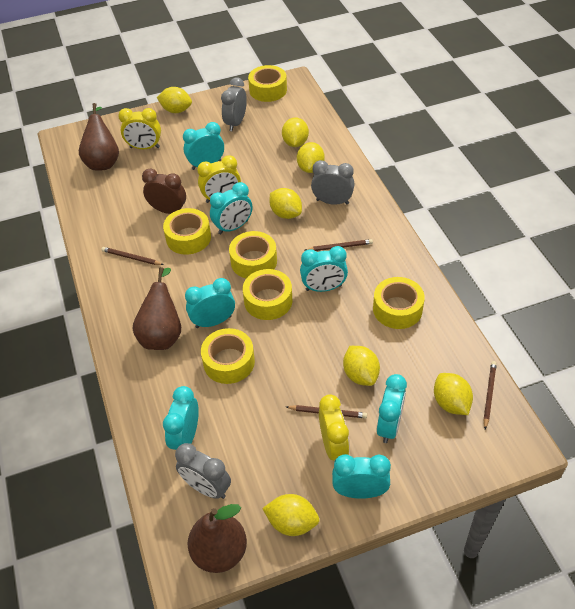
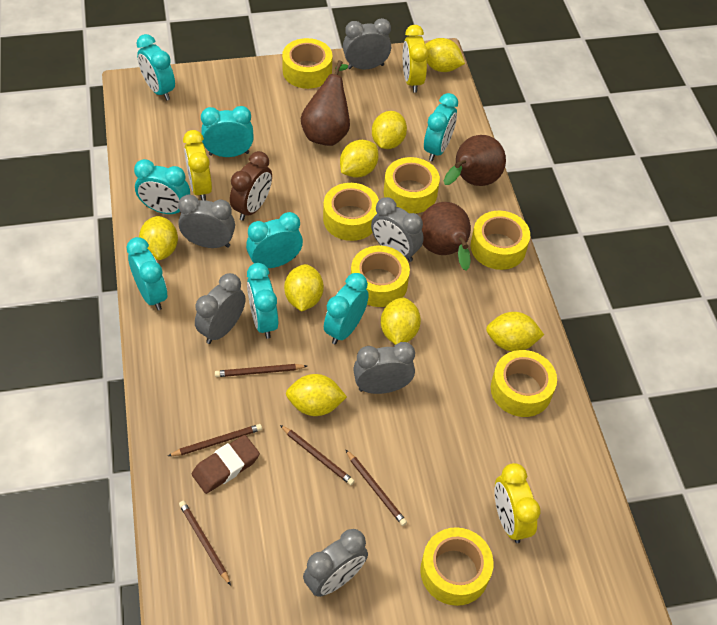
brown eraser: none = 0 -> [192,435,260,494] = 1
brown pencil: [101,247,164,265] [286,405,367,418] [305,239,373,251] [484,361,497,429] = 4 -> [168,424,262,456] [179,501,231,586] [215,364,307,377] [280,425,355,485] [346,450,407,526] = 5
grey clock: [175,443,231,499] [221,77,247,131] [311,160,355,205] = 3 -> [178,195,235,248] [195,273,246,344] [303,529,368,597] [343,18,391,69] [353,342,415,394] [371,197,424,262] = 6
turquoise clock: [163,386,199,450] [183,122,224,170] [185,278,235,328] [210,182,253,234] [300,246,348,292] [332,454,391,499] [377,374,407,443] = 7 -> [126,237,167,310] [134,159,190,214] [136,34,175,101] [201,106,254,157] [246,212,303,268] [247,263,278,339] [324,273,369,344] [424,93,458,161] = 8
yellow lemon: [157,87,192,113] [262,494,319,536] [269,188,302,219] [282,117,309,147] [297,142,325,173] [343,346,380,386] [434,373,473,415] = 7 -> [139,216,178,260] [284,264,324,311] [286,374,347,416] [340,140,379,178] [372,111,407,149] [381,297,421,345] [425,38,465,72] [486,312,544,351] = 8
yellow tape: [163,208,211,255] [201,328,255,384] [229,231,277,278] [243,269,293,320] [248,65,287,102] [373,277,425,329] = 6 -> [282,38,333,89] [323,183,379,241] [351,246,410,307] [384,157,440,213] [420,527,494,606] [471,211,530,270] [491,350,557,417] = 7

